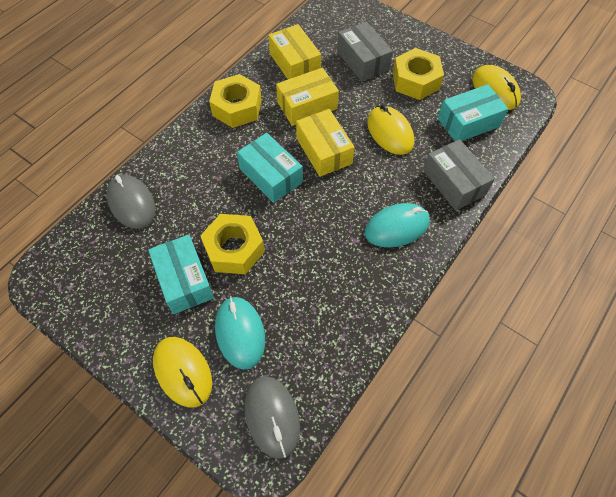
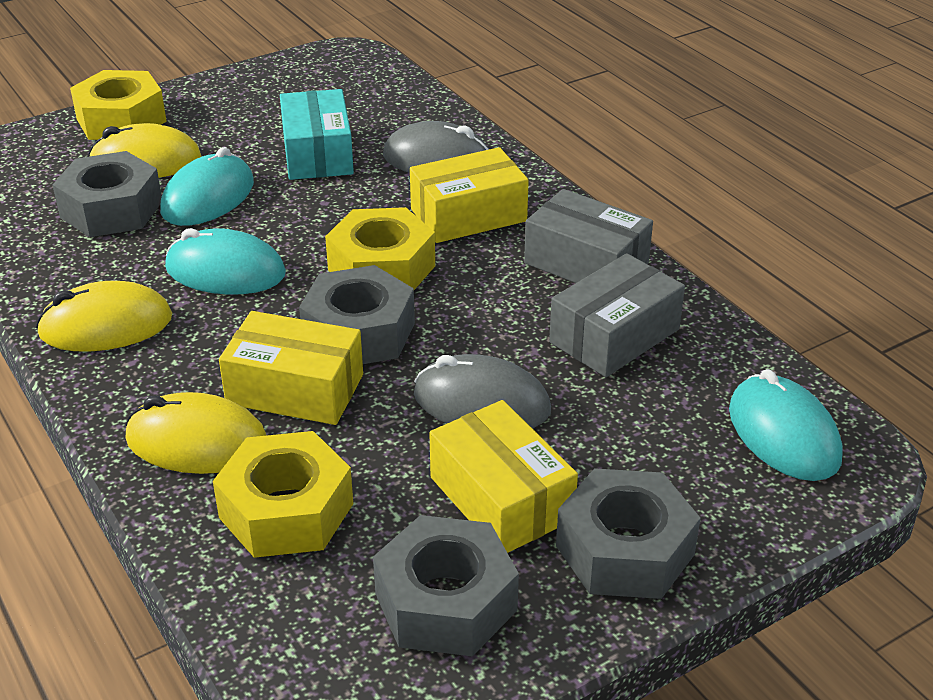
grey nut: none = 0 -> [52,151,162,237] [299,265,415,364] [373,515,519,656] [556,468,701,599] = 4
turquoise box: [148,235,214,314] [237,133,303,203] [438,84,508,141] = 3 -> [280,89,354,180] = 1
turquoise mouse: [215,297,265,370] [365,203,430,247] = 2 -> [160,147,254,226] [165,228,286,295] [729,369,843,481] = 3

